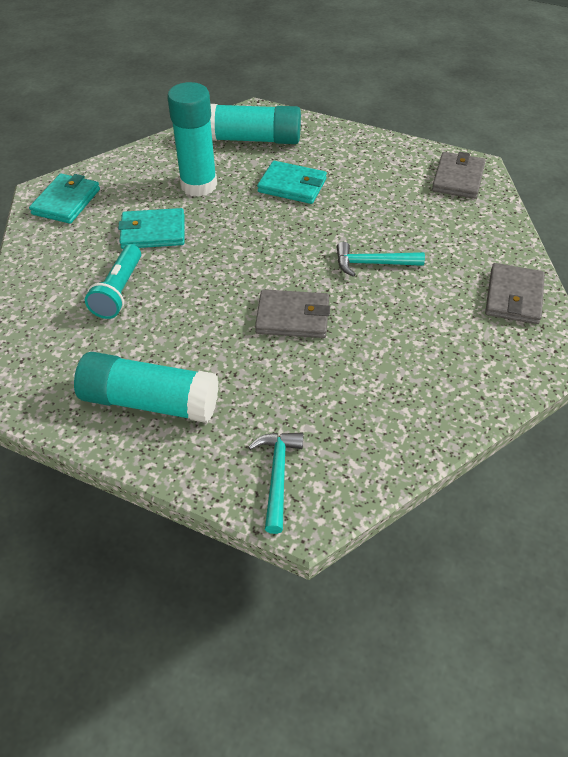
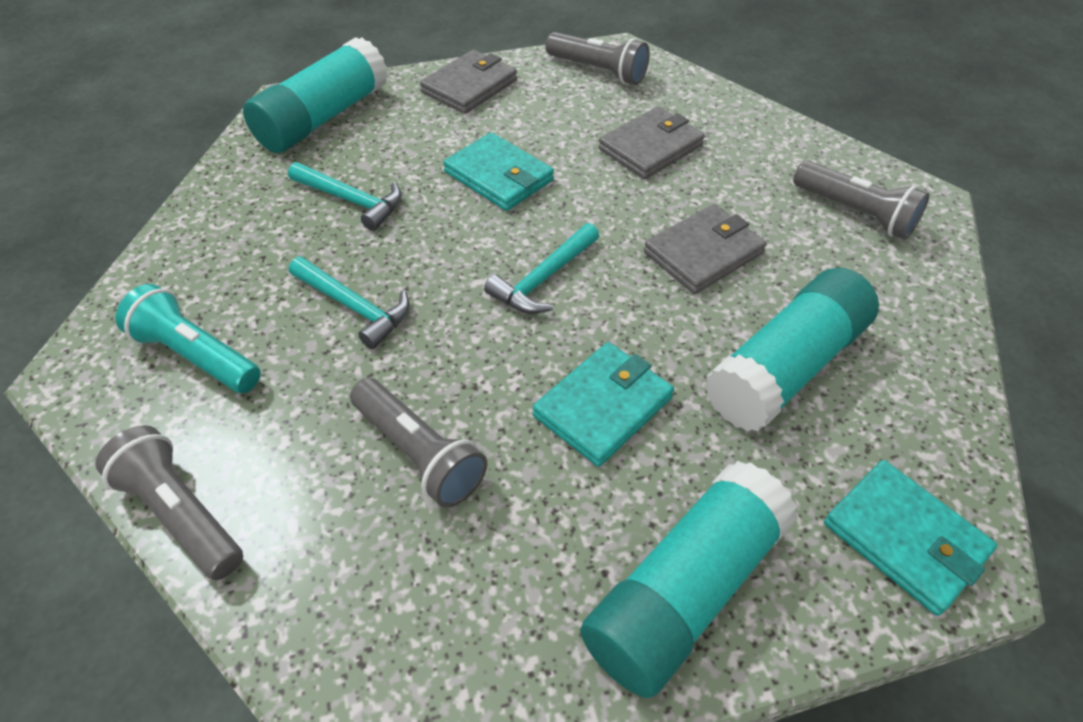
grey flashlight: none = 0 -> [95,425,243,580] [350,378,487,508] [545,32,650,85] [793,161,930,240] = 4
turquoise hammer: [248,433,303,534] [336,242,425,277] = 2 -> [288,162,402,231] [289,257,410,349] [484,223,599,314] = 3

